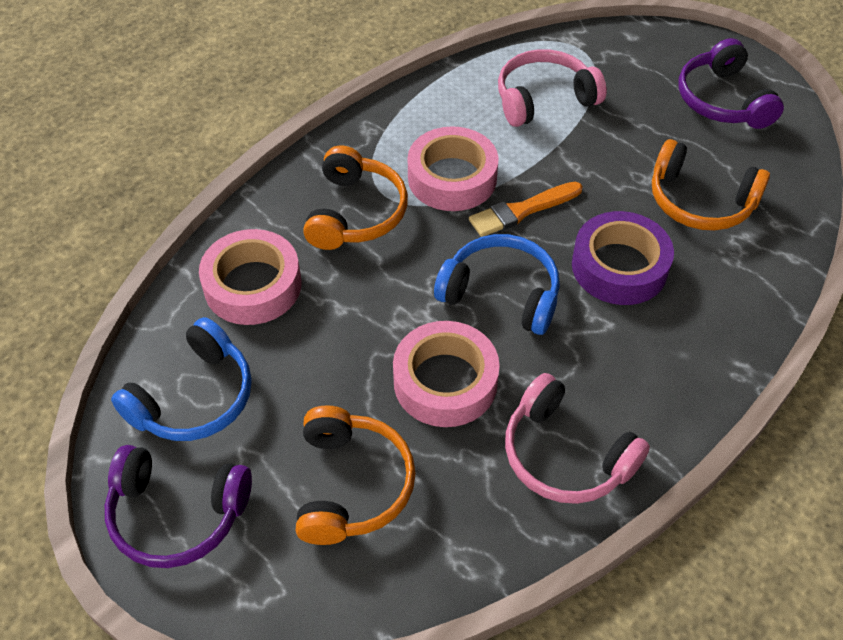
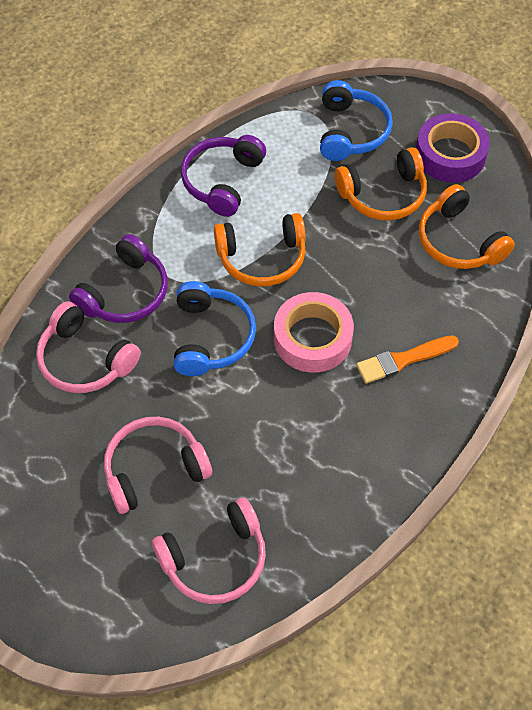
pink headphones: [498,49,607,127] [505,373,650,504] = 2 -> [36,301,141,393] [104,417,212,514] [152,498,266,604] = 3
pink tape: [199,229,301,325] [393,321,500,427] [408,126,499,211] = 3 -> [274,292,354,373] = 1

